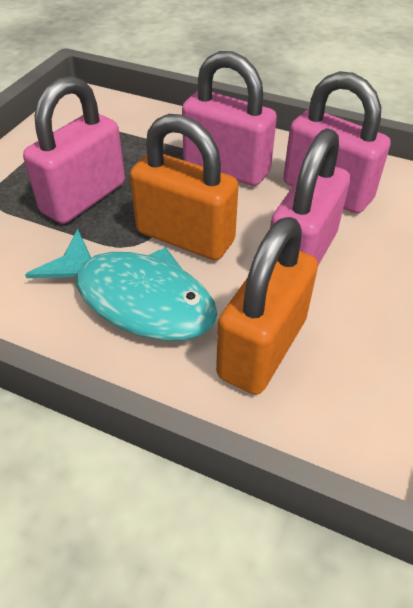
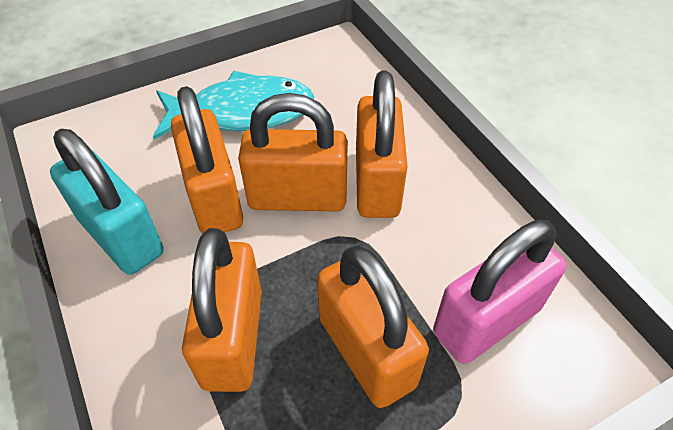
orange padlock: [130,114,239,260] [216,217,318,395] = 2 -> [171,86,243,234] [182,228,262,392] [238,93,348,211] [317,246,429,408] [356,71,408,218] = 5
pink padlock: [23,76,125,224] [182,51,277,186] [270,128,350,266] [283,71,391,214] = 4 -> [433,220,567,364] = 1
turquoise padlock: none = 0 -> [50,129,163,275] = 1

